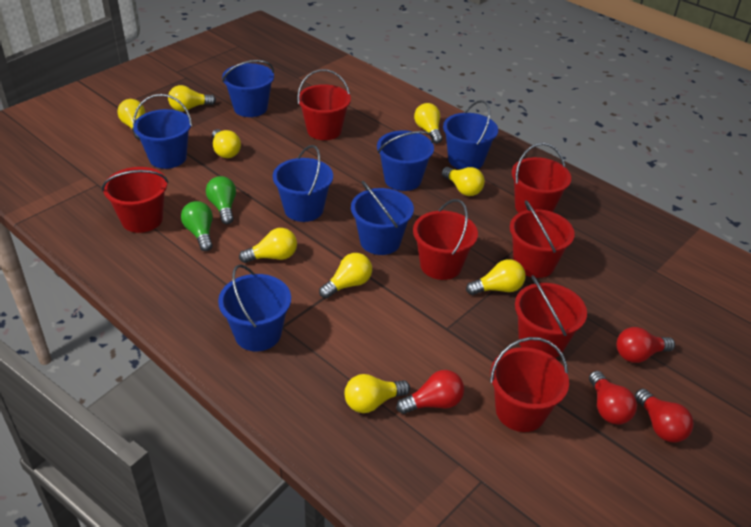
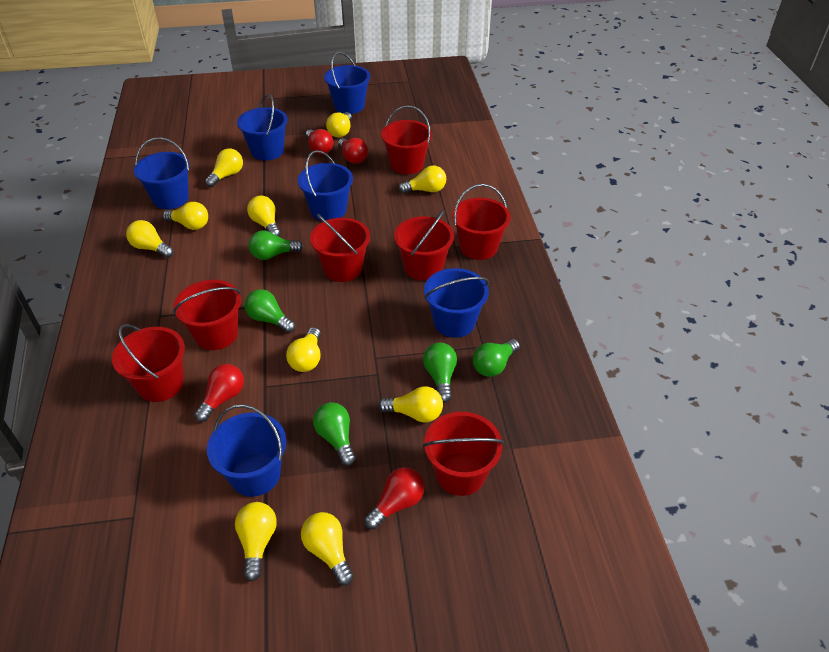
blue bucket: [133,94,192,169] [218,264,291,351] [222,60,274,117] [273,145,333,222] [351,181,414,255] [377,131,434,191] [443,100,498,169] = 7 -> [134,137,190,209] [207,404,286,497] [237,94,288,161] [298,150,353,221] [324,52,370,114] [424,268,489,338] = 6
green light bulb: [181,201,213,251] [206,176,236,224] = 2 -> [245,289,295,333] [249,231,303,260] [313,402,356,466] [423,343,457,403] [473,339,520,377] = 5
yellow light bulb: [117,99,145,140] [168,85,216,112] [212,129,241,158] [239,228,297,263] [319,253,372,299] [345,374,410,413] [414,103,442,144] [442,167,485,196] [466,259,526,295] = 9 -> [126,220,173,258] [163,202,208,230] [205,148,243,187] [235,502,277,581] [247,195,280,237] [286,327,321,372] [301,512,354,585] [326,112,352,137] [379,386,443,423] [398,165,446,193] = 10

